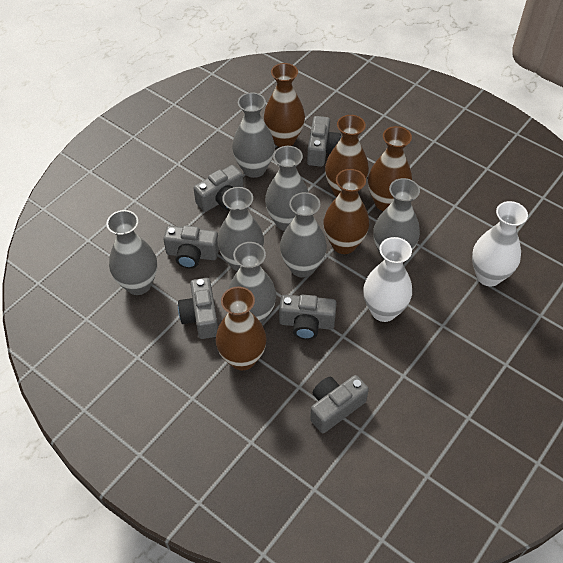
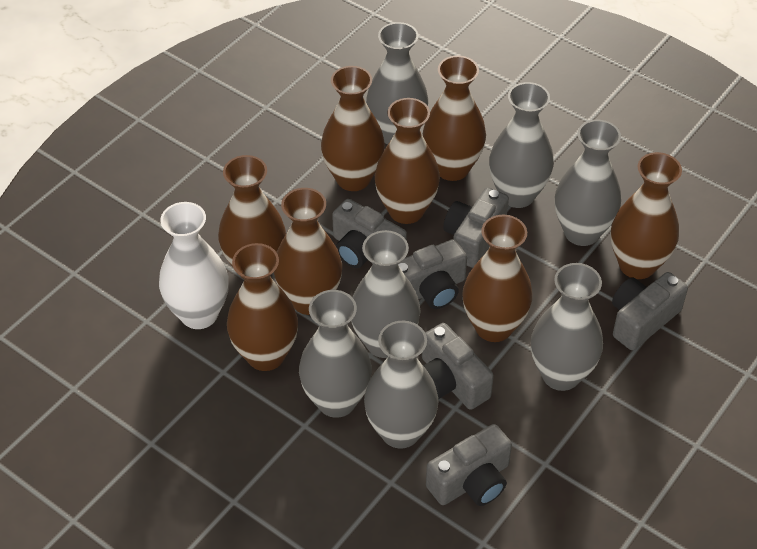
brown vase: [216,287,266,370] [264,63,305,147] [324,169,369,254] [325,115,369,197] [368,126,412,211] = 5 -> [218,155,286,279] [227,243,298,371] [274,188,342,315] [321,66,385,191] [375,98,440,224] [423,56,486,181] [462,215,533,342] [611,152,682,279] = 8
white vase: [363,237,412,322] [472,201,528,286] = 2 -> [159,202,229,329] = 1

